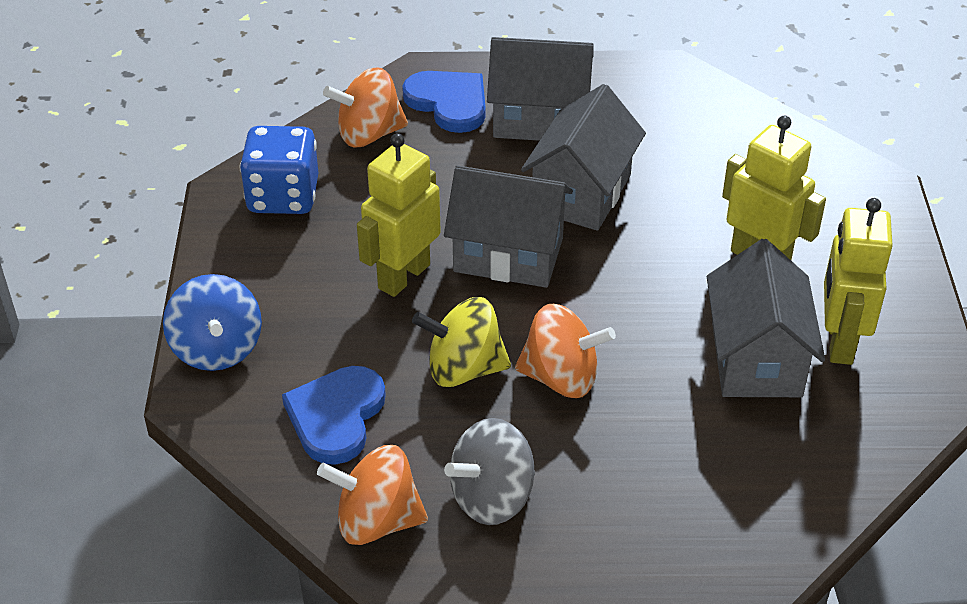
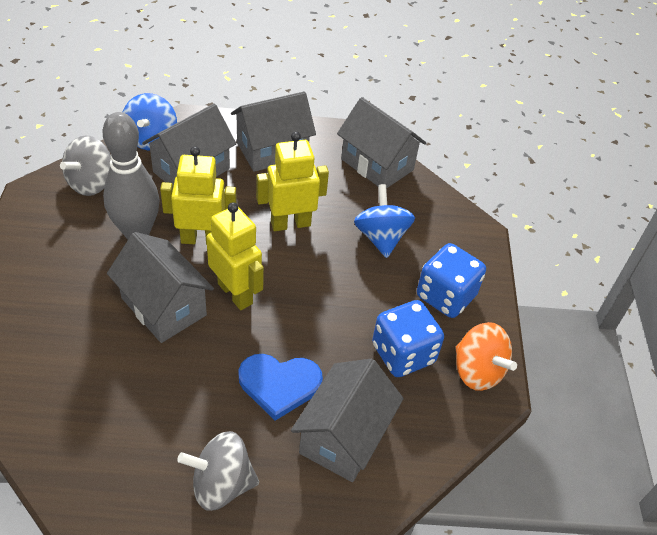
blue dice: [240,126,318,214] = 1 -> [372,300,444,377] [417,243,486,318] = 2
blue heart: [282,366,386,465] [402,71,486,133] = 2 -> [238,354,323,421] = 1
blue spinning top: [163,274,262,371] = 1 -> [122,93,177,150] [354,184,415,258] = 2
grey bowling pin: none = 0 -> [103,112,160,239] = 1
grey house: [444,165,573,288] [487,37,594,141] [521,84,646,231] [707,239,825,397] = 4 -> [107,232,214,343] [142,104,236,186] [231,91,316,172] [291,359,404,482] [337,97,426,189] = 5
grey spinning top: [444,418,535,525] = 1 -> [60,135,111,196] [177,431,259,511] = 2
orange spinning top: [317,445,428,545] [323,67,408,147] [515,304,616,398] = 3 -> [455,322,517,391] = 1
yellow spinning top: [412,297,511,387] = 1 -> none = 0

